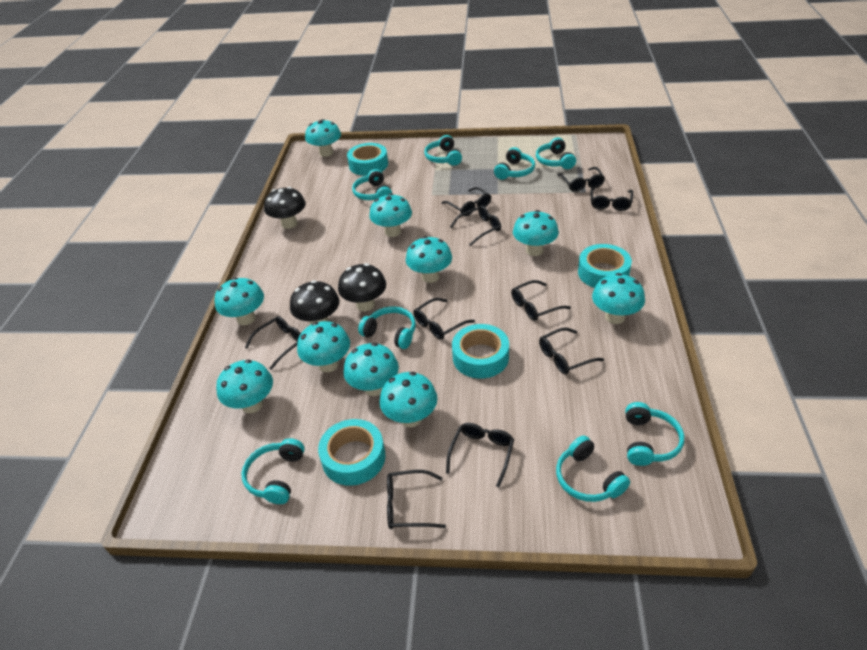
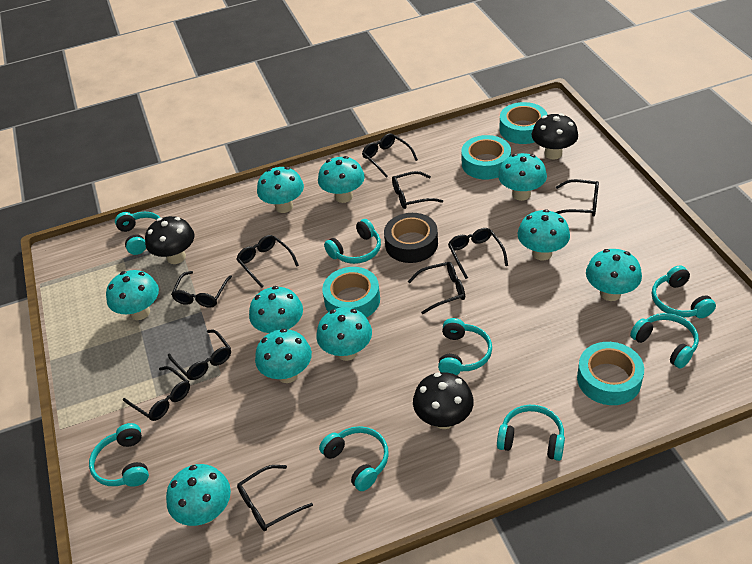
black tape: none = 0 -> [384,213,438,263] = 1

